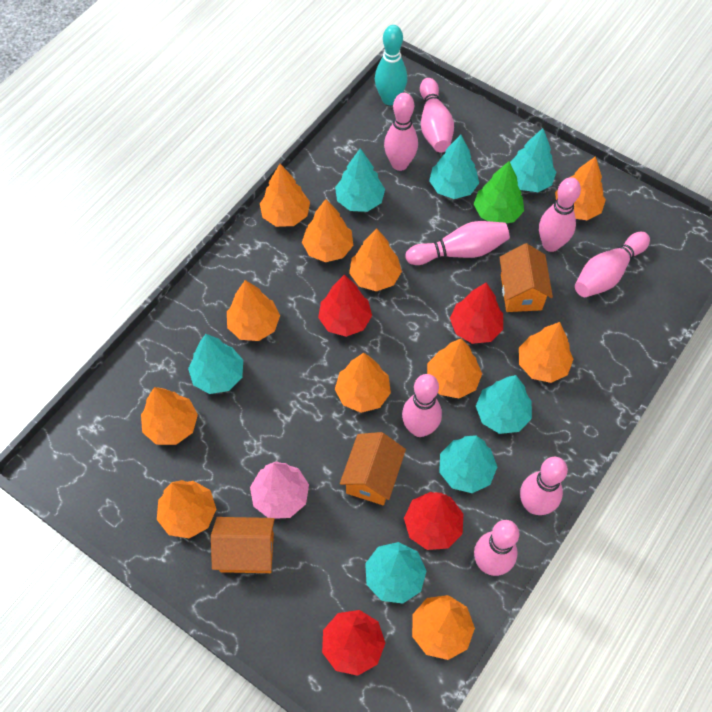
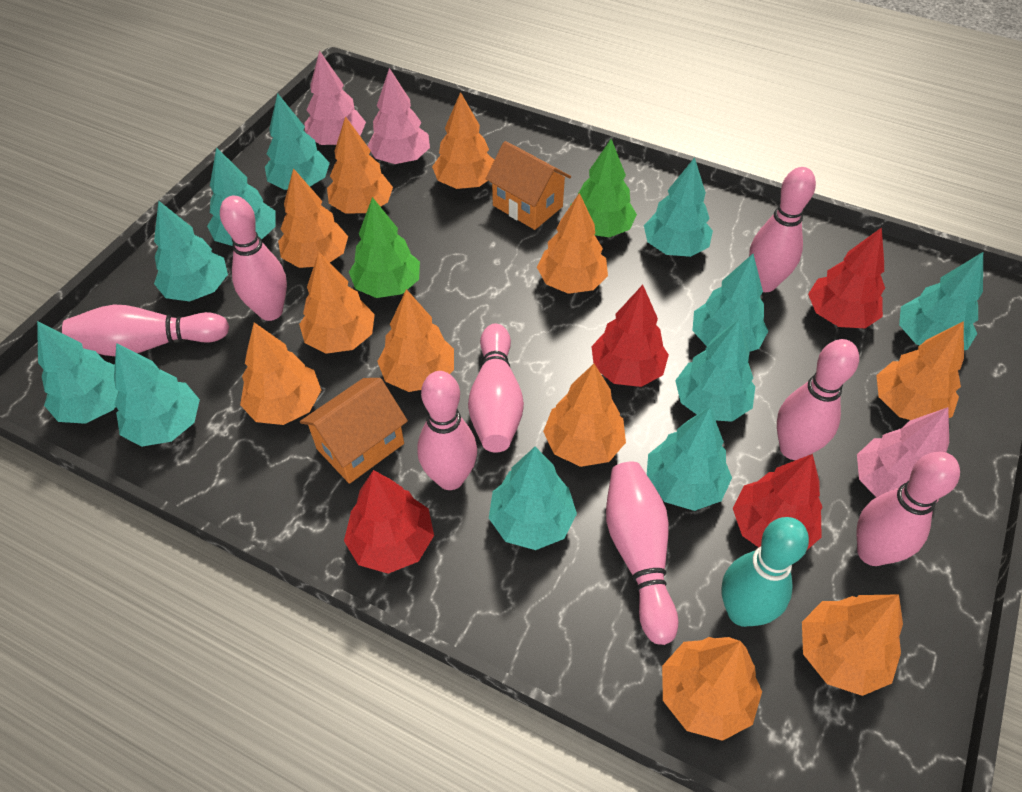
green tree: [474,161,524,223] = 1 -> [349,197,420,298] [570,139,637,238] = 2
orange house: [211,517,275,573] [340,432,406,506] [499,243,553,312] = 3 -> [300,378,408,484] [485,141,571,230] = 2
pink tree: [250,461,309,519] = 1 -> [304,50,366,145] [367,68,430,164] [857,407,949,502] = 3
turquoise tree: [188,334,243,394] [335,148,385,212] [365,542,427,603] [429,135,479,199] [439,435,497,493] [476,375,532,434] [510,128,556,192] = 7 -> [37,321,118,424] [114,343,200,447] [154,201,228,301] [207,147,276,246] [265,93,330,190] [489,447,577,550] [644,157,713,257] [647,407,732,511] [675,320,755,422] [692,254,768,352] [899,252,983,350] = 11

